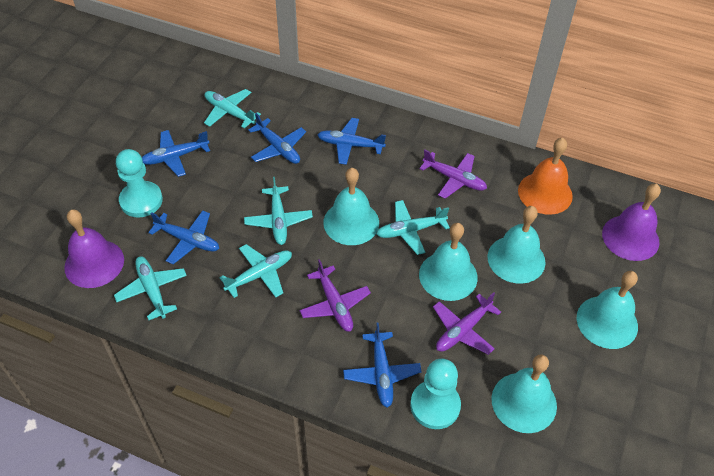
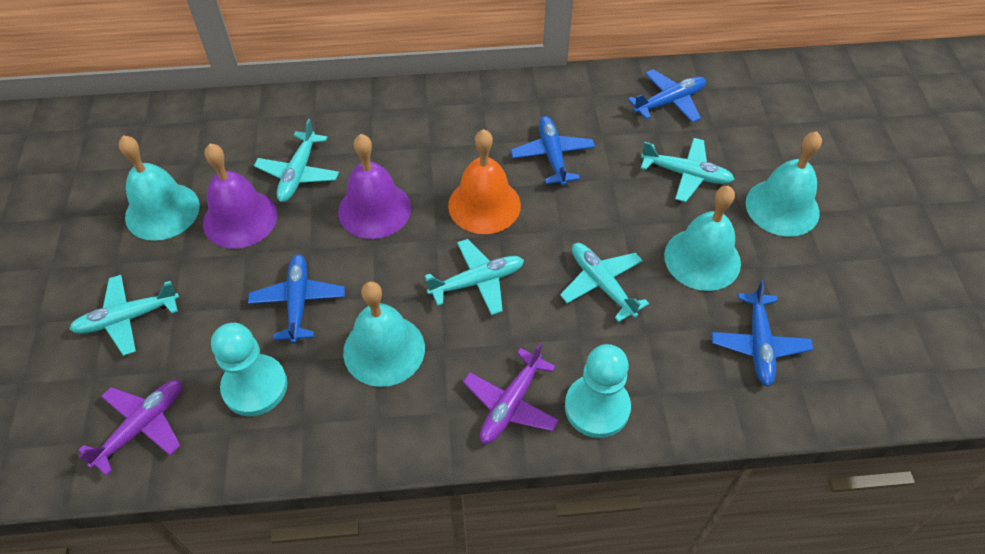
blue plane: [142,130,210,177] [148,211,219,264] [248,113,306,164] [318,118,386,165] [343,322,421,408] = 5 -> [248,254,345,344] [511,116,595,186] [628,69,706,123] [711,280,813,386] = 4
purple plane: [300,259,371,332] [419,150,487,199] [433,292,501,355] = 3 -> [78,380,182,476] [463,343,559,444] = 2
turquoise bell: [323,168,379,245] [419,223,478,301] [487,206,545,284] [491,355,557,433] [577,271,638,349] = 5 -> [119,135,200,241] [343,281,425,387] [664,186,741,291] [746,132,822,237] = 4

